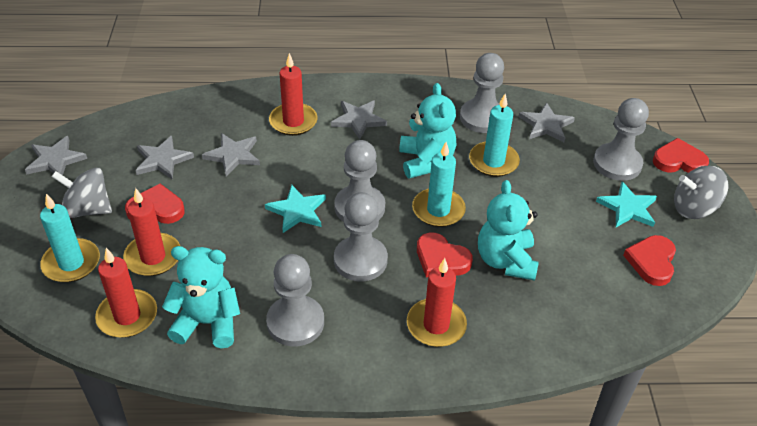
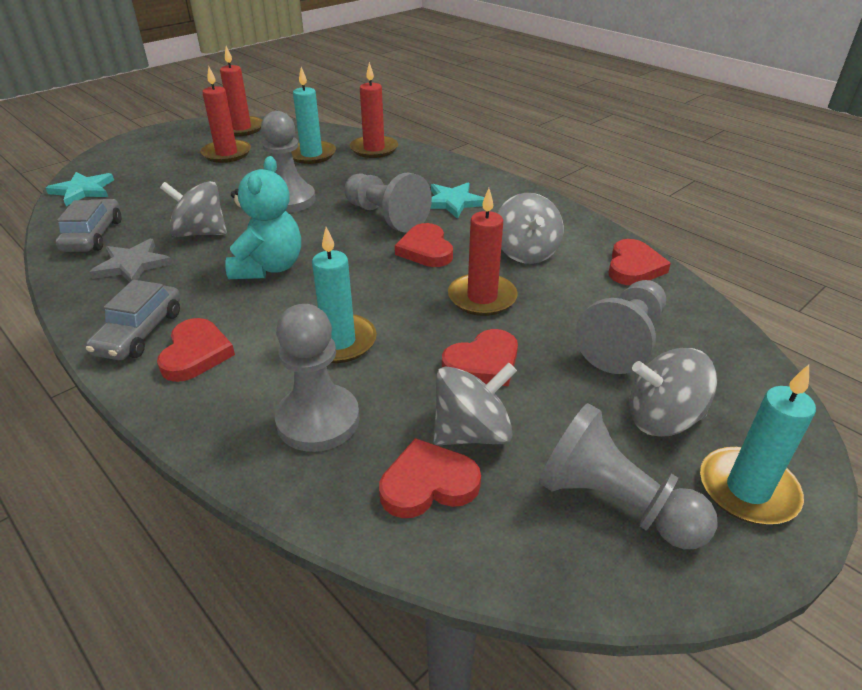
grey car: none = 0 -> [55,199,121,252] [86,280,180,360] = 2
grey spinning top: [52,167,112,218] [674,166,728,219] = 2 -> [160,181,227,237] [433,363,517,445] [498,193,564,264] [629,348,717,437] = 4
grey star: [25,136,87,175] [135,135,194,179] [202,133,260,176] [331,100,387,140] [519,103,575,142] = 5 -> [90,239,172,282] = 1
red heart: [125,184,185,224] [417,233,473,277] [623,235,676,286] [653,138,709,173] = 4 -> [157,318,235,382] [379,438,481,518] [395,223,453,267] [442,329,518,386] [608,239,671,285] = 5
turquoise teddy bear: [162,246,240,348] [399,83,456,179] [478,180,539,281] = 3 -> [225,156,301,279] = 1

